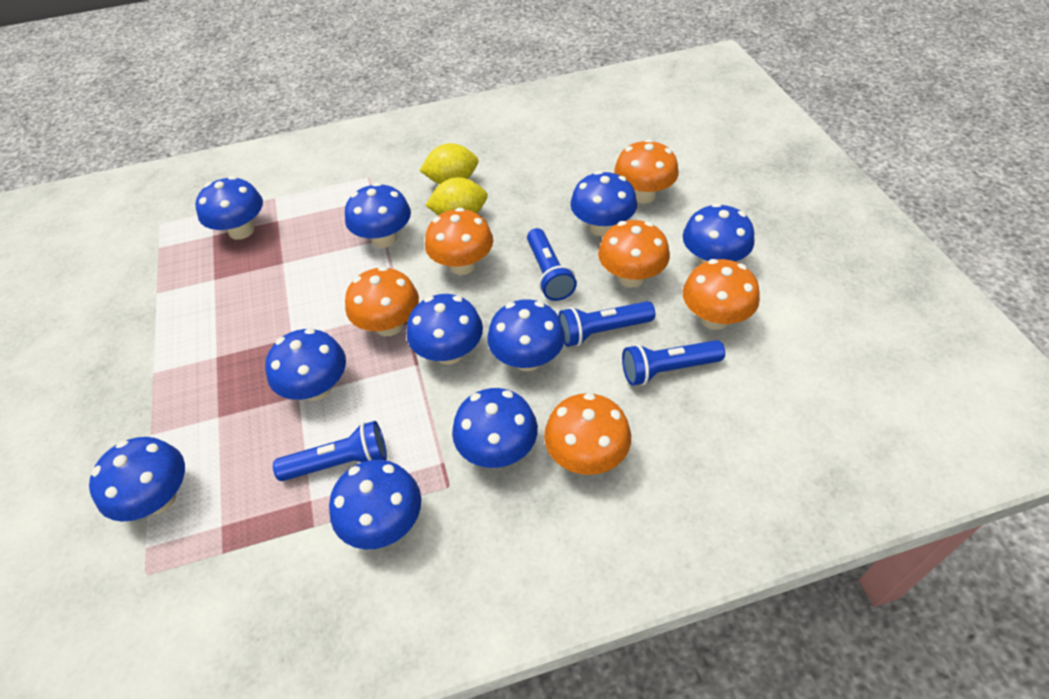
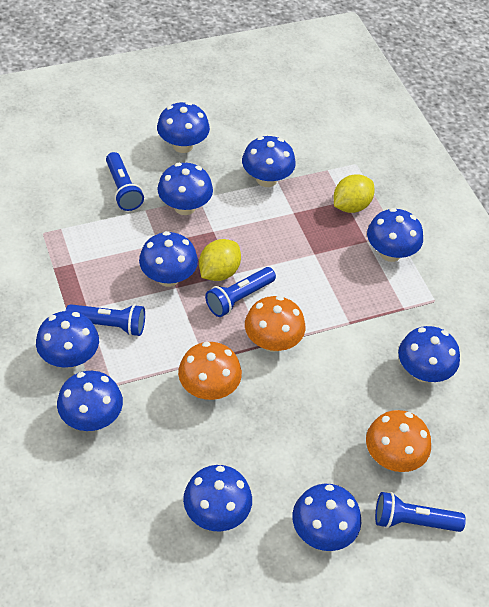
orange mushroom: [345,266,419,336] [425,208,493,275] [544,393,631,475] [598,220,670,287] [614,139,679,203] [683,259,760,330] = 6 -> [178,342,242,400] [245,296,305,352] [366,410,431,472] = 3

